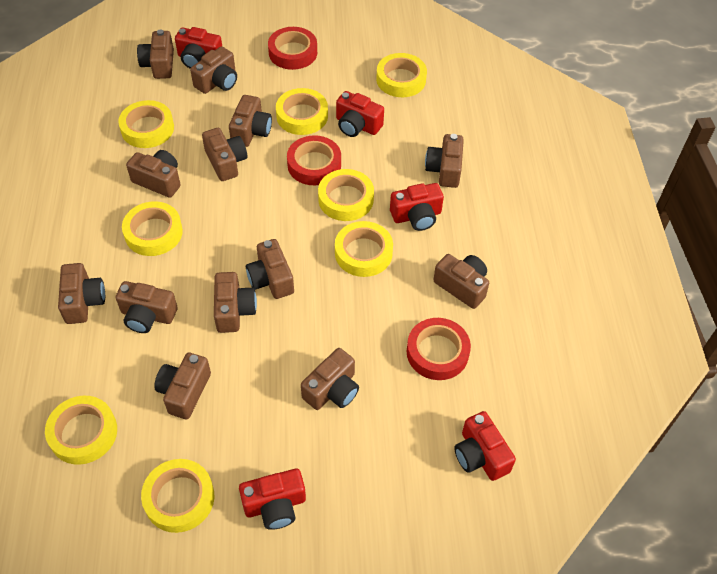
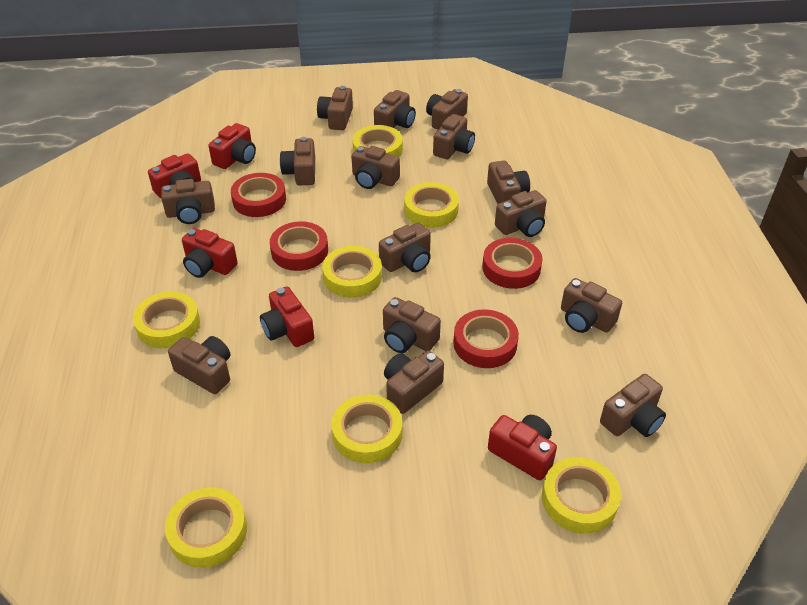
brown camera: [58,263,105,324] [116,281,178,333] [126,150,181,198] [137,29,174,79] [154,353,211,419] [190,46,237,94] [202,128,247,181] [214,272,257,333] [229,95,272,147] [246,239,294,299] [301,348,359,410] [425,134,464,188] [433,254,489,309] = 13 -> [161,179,215,224] [168,336,230,394] [280,137,315,185] [317,86,353,130] [352,146,400,189] [374,90,416,128] [379,223,431,272] [383,297,441,353] [384,351,444,414] [426,89,468,130] [433,114,475,159] [487,161,530,204] [495,190,547,237] [561,278,622,333] [600,374,666,437] = 15
red tape: [268,27,317,70] [287,135,341,185] [407,318,471,380] = 3 -> [231,173,286,217] [270,221,328,271] [453,309,519,368] [482,238,542,289] = 4
yellow tape: [45,396,117,465] [118,100,174,148] [122,201,183,256] [141,459,214,533] [276,88,328,135] [318,169,374,221] [335,221,393,277] [376,53,427,97] = 8 -> [133,291,200,348] [165,487,247,568] [322,246,382,298] [331,395,402,463] [352,125,403,157] [404,182,459,228] [542,457,621,534] = 7

